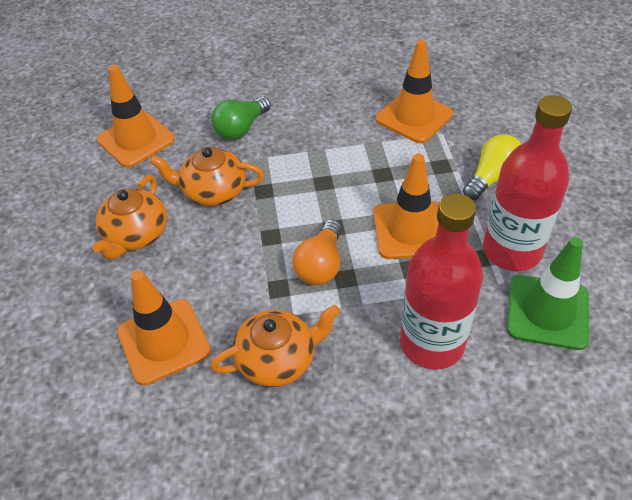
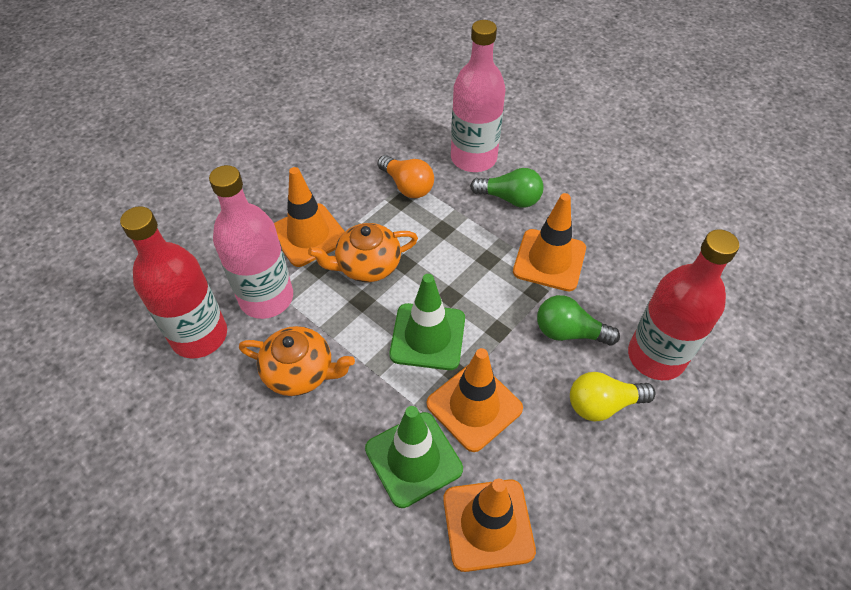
green light bulb: [211,96,271,140] = 1 -> [470,168,544,207] [537,295,620,346] = 2
green traffic cone: [507,237,589,350] = 1 -> [365,406,463,508] [389,274,465,370] = 2
orange teapot: [92,175,167,260] [150,147,264,206] [210,305,340,387] = 3 -> [239,326,355,396] [308,223,418,282] = 2
pink bottle: none = 0 -> [209,165,293,319] [451,20,505,172] = 2

